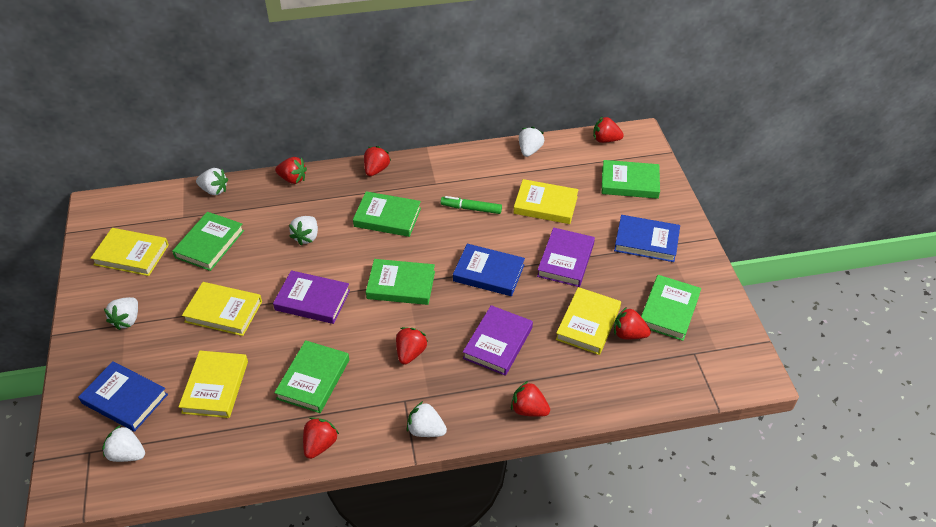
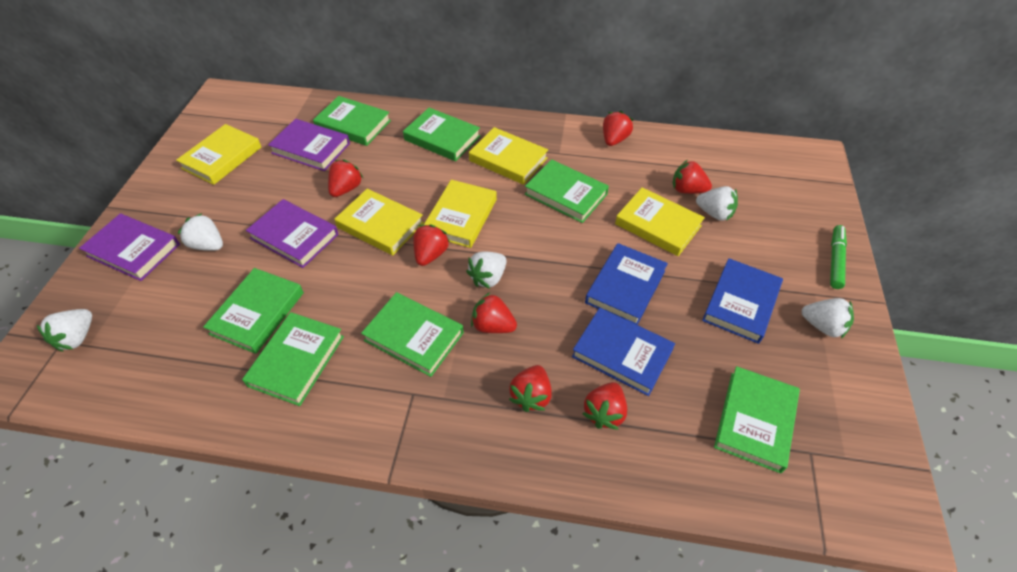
green book: [172,212,244,271] [274,340,349,413] [353,191,421,237] [366,259,435,305] [602,160,660,199] [641,275,701,341] = 6 -> [203,268,304,354] [242,312,344,406] [313,96,391,146] [361,292,464,377] [403,108,480,161] [525,159,609,223] [714,366,800,473] = 7
white strawberry: [102,425,145,462] [104,297,138,330] [196,168,228,195] [289,216,318,245] [407,401,447,437] [519,127,544,157] = 6 -> [37,309,92,352] [178,213,223,251] [466,251,506,289] [696,186,738,221] [802,298,854,339] = 5

